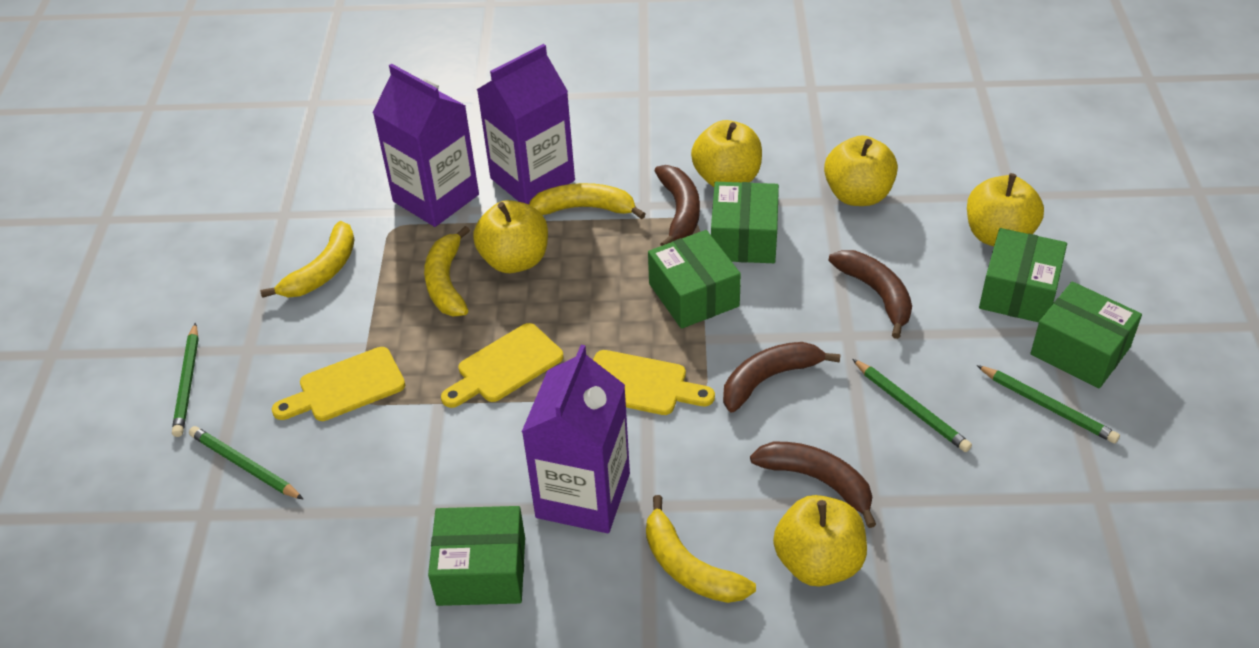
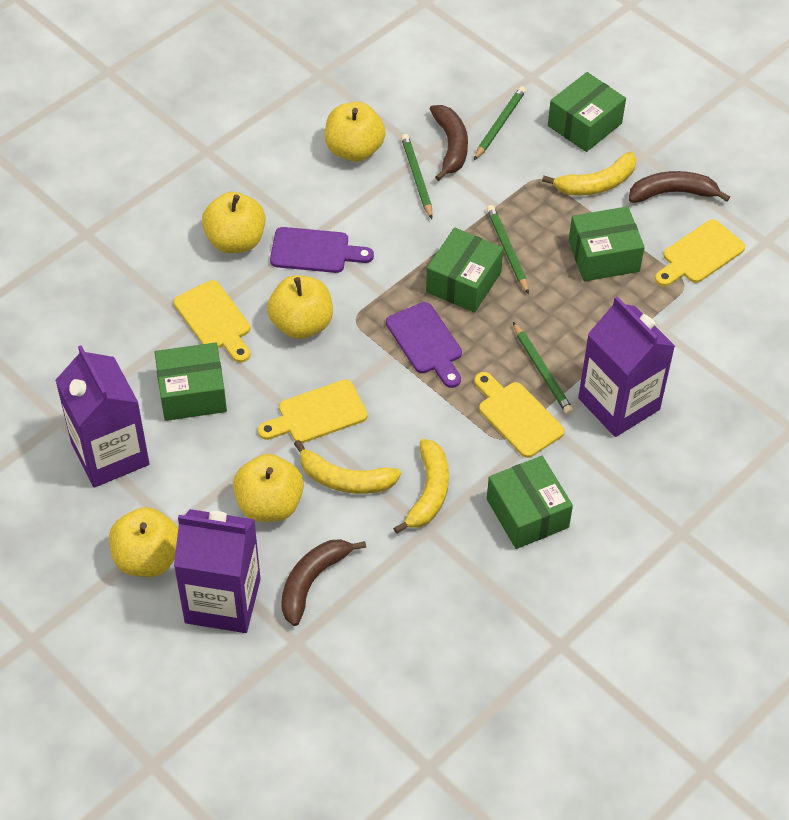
brown banana: [655,165,700,246] [723,342,841,412] [750,442,876,528] [829,250,912,339] = 4 -> [281,539,366,626] [430,105,468,181] [629,171,730,203] = 3
purple cutting board: none = 0 -> [270,227,374,273] [386,302,462,388] = 2
yellow banana: [260,221,355,298] [424,226,470,316] [529,183,646,219] [646,495,756,603] = 4 -> [294,440,401,494] [393,439,449,534] [542,151,636,196] = 3
yellow cutting board: [272,347,405,421] [441,323,564,408] [593,350,715,415] = 3 -> [174,280,250,363] [258,380,368,443] [474,372,564,458] [655,220,745,286] = 4

